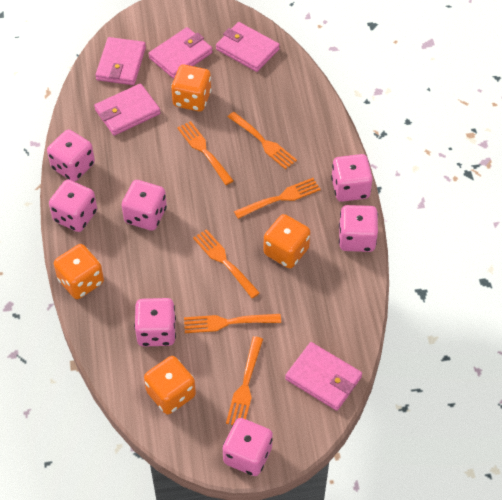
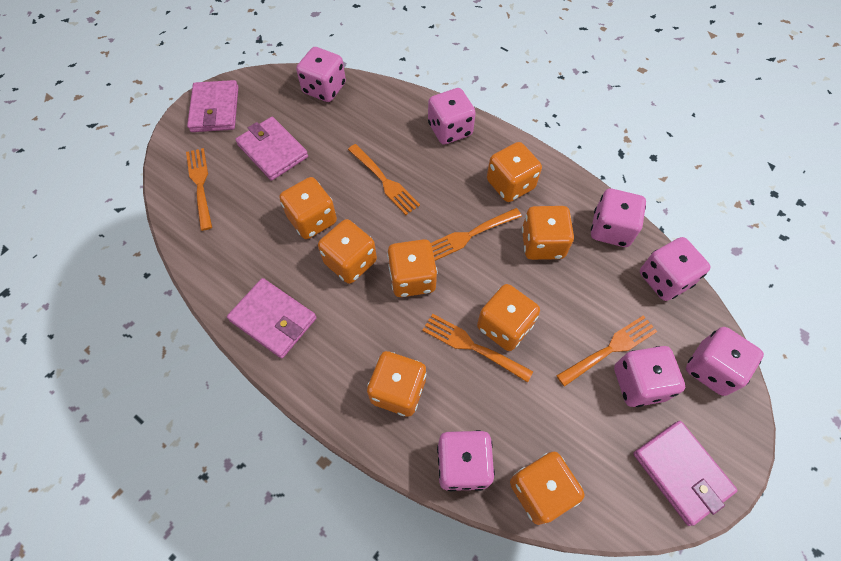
orange dice: [54,244,104,299] [144,356,196,415] [171,65,212,111] [264,214,310,269] = 4 -> [279,177,337,239] [318,219,377,284] [367,351,426,417] [387,239,437,297] [477,284,540,351] [487,142,542,202] [510,451,585,525] [522,206,574,260] = 8
orange fork: [177,121,234,185] [184,314,281,333] [193,229,260,299] [226,336,263,425] [228,112,297,169] [234,178,321,219] = 6 -> [186,148,212,231] [348,144,420,215] [422,314,533,382] [431,208,522,261] [556,315,657,387] = 5
pink wallet: [94,83,161,136] [96,37,146,85] [148,27,213,79] [216,22,280,72] [285,342,362,411] = 5 -> [187,80,239,132] [227,278,317,358] [235,117,308,181] [633,421,738,526] = 4

